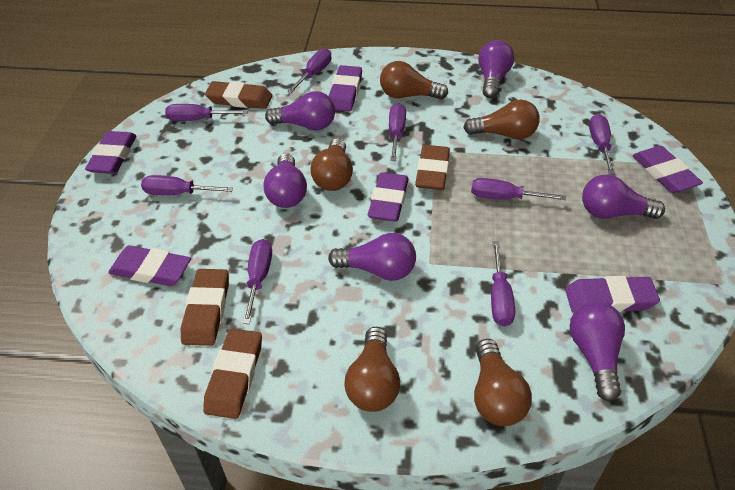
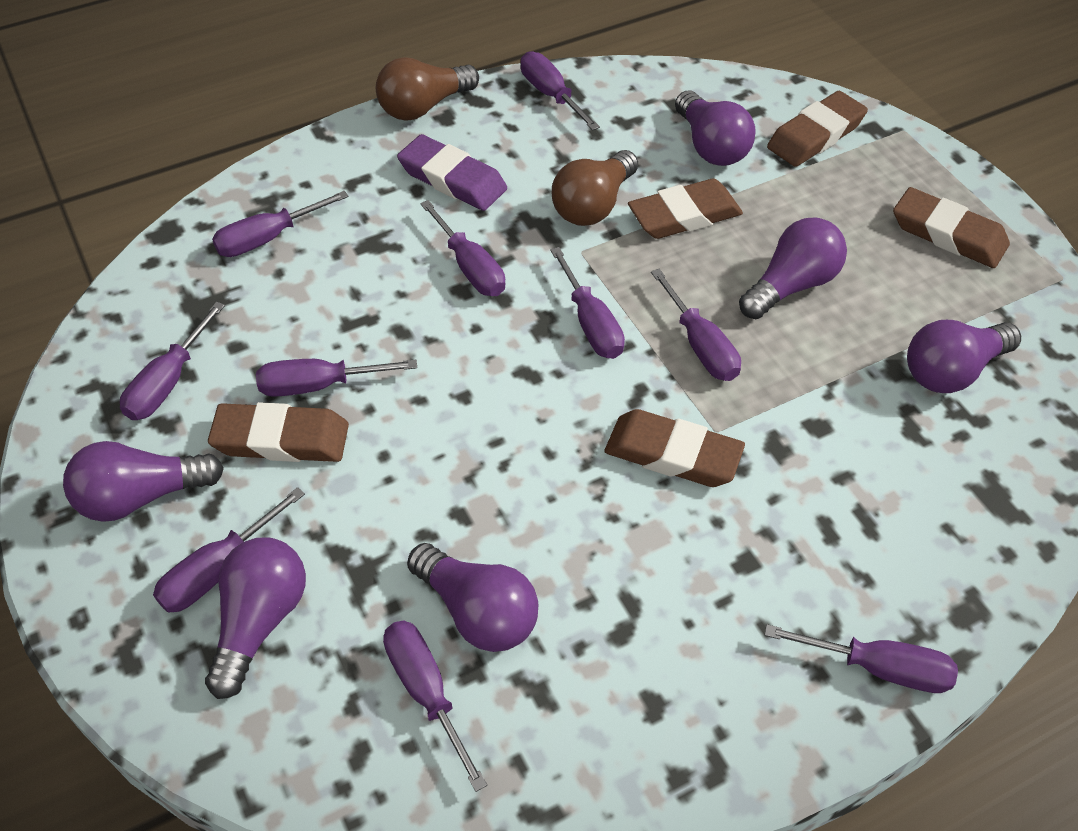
brown eraser: [181,269,229,346] [203,329,262,419] [205,81,272,109] [415,145,450,190] = 4 -> [208,402,349,462] [604,409,745,487] [628,178,743,239] [767,91,868,167] [893,187,1010,268] = 5
brown light bulb: [310,138,353,191] [344,327,400,412] [380,61,448,99] [463,100,540,140] [474,339,532,426] = 5 -> [376,57,479,120] [552,150,638,226] = 2
purple eraser: [85,131,136,174] [108,245,191,286] [329,65,362,112] [368,172,409,222] [565,276,660,313] [632,146,703,193] = 6 -> [397,134,507,211] = 1
purple screwdriver: [141,175,233,195] [165,104,248,121] [243,239,272,324] [287,48,331,93] [389,103,406,161] [471,178,566,200] [491,241,515,327] [589,114,615,174] = 8 -> [120,302,225,420] [153,487,305,613] [212,191,349,257] [256,359,417,397] [383,620,487,792] [420,200,506,296] [521,51,600,130] [550,247,625,359] [651,269,741,381] [764,624,958,693] = 10

